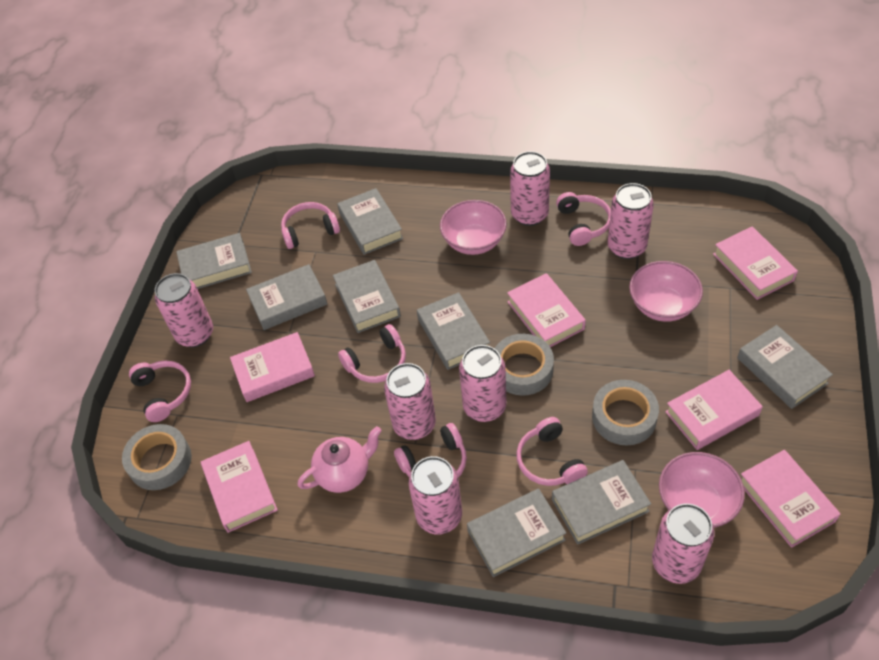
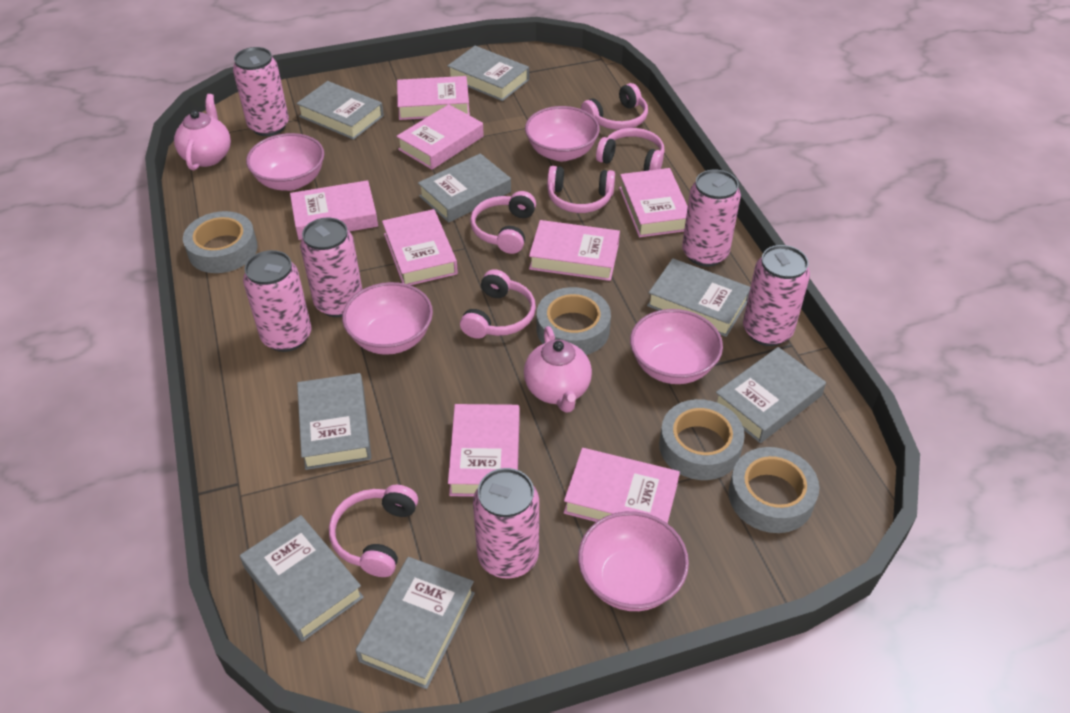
grey tape: [122,424,192,490] [494,334,554,396] [592,380,659,446] = 3 -> [183,211,258,273] [537,287,611,355] [659,399,745,480] [729,447,819,533] = 4
pink book: [201,441,278,533] [230,332,315,402] [507,273,586,347] [665,370,763,450] [713,226,798,300] [741,450,840,548] = 6 -> [290,180,378,240] [382,209,458,285] [396,104,484,170] [397,76,470,120] [448,404,520,497] [529,220,620,281] [564,448,680,524] [619,168,688,237] = 8
pink bowl: [440,200,507,255] [629,261,703,322] [659,452,745,528] = 3 -> [246,133,324,191] [342,282,433,355] [525,106,600,161] [578,511,689,611] [630,309,723,384] = 5
pink can: [155,273,213,347] [384,363,436,440] [408,456,462,535] [459,345,507,422] [510,151,550,226] [608,183,654,259] [652,503,714,584] = 7 -> [233,47,289,136] [243,250,311,352] [300,217,362,317] [473,468,539,578] [682,169,741,267] [743,245,810,346] = 6
pink teapot: [297,426,381,493] = 1 -> [174,94,231,170] [524,326,592,413] = 2

